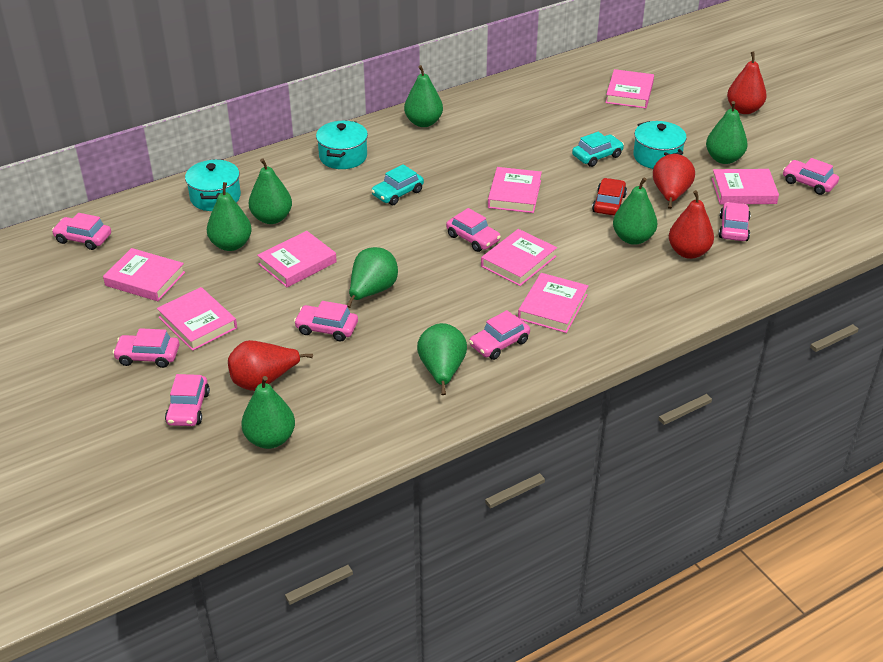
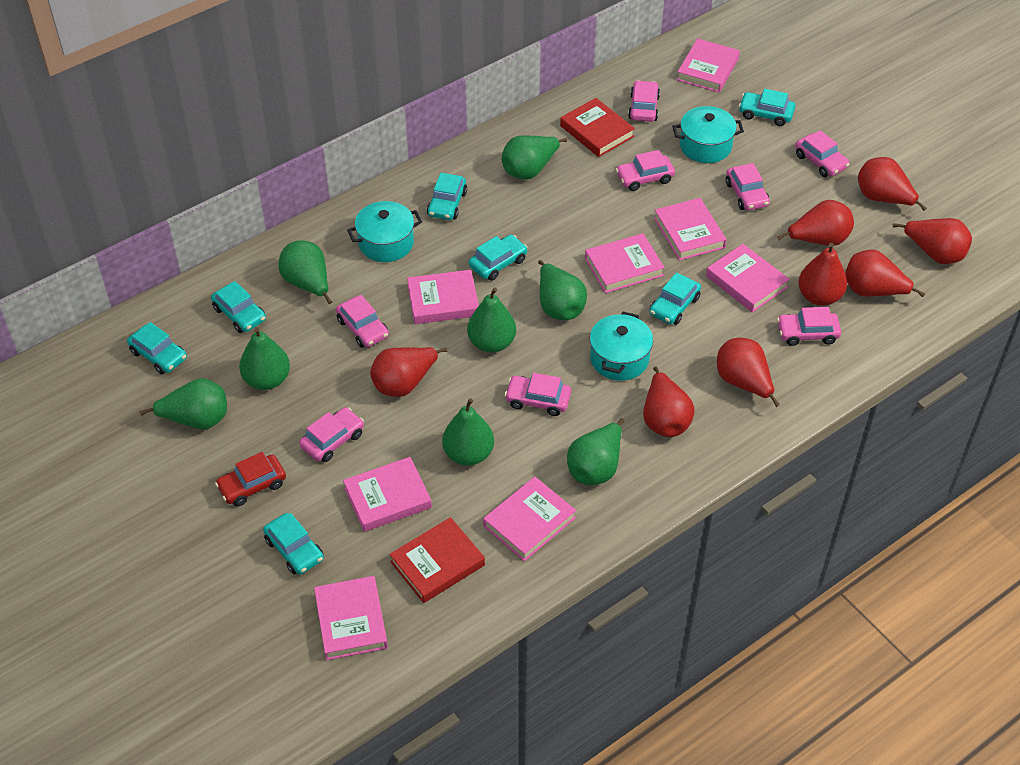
red book: none = 0 -> [389,517,485,603] [560,98,635,157] = 2
red pear: [228,340,313,391] [653,154,695,209] [669,190,714,259] [727,52,767,114] = 4 -> [370,347,448,397] [643,366,695,437] [717,338,780,407] [777,200,854,246] [798,243,847,306] [845,250,925,297] [858,157,927,211] [893,218,972,264] = 8
turquoise car: [371,164,424,205] [572,132,624,167] = 2 -> [127,322,187,374] [211,281,266,333] [263,513,324,575] [427,173,467,220] [469,235,527,281] [649,273,701,325] [739,89,795,126] = 7

